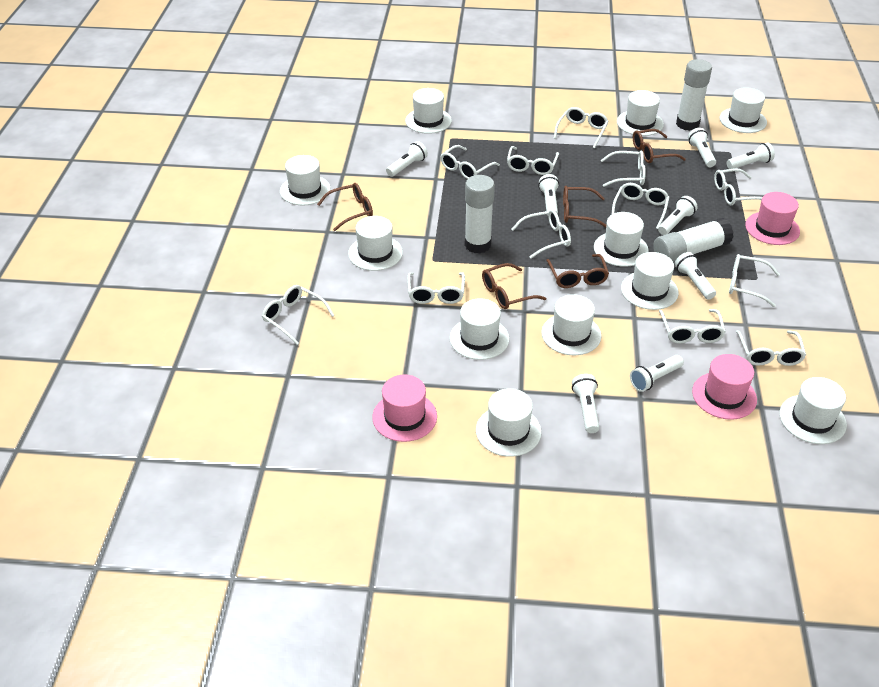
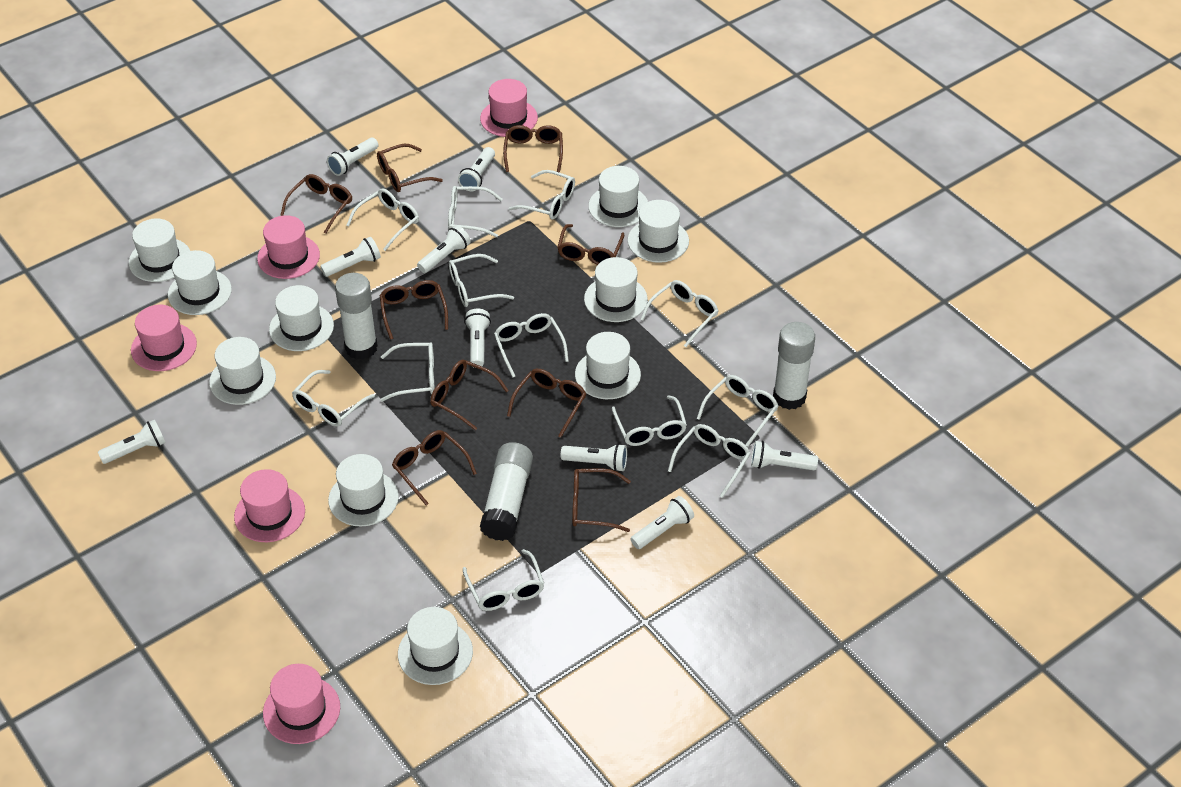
brown glasses: [317,183,373,231] [482,263,546,309] [546,254,609,288] [563,186,606,228] [633,129,686,163] = 5 -> [281,174,352,234] [377,144,443,192] [379,280,448,340] [392,430,477,506] [430,360,509,431] [503,125,563,172] [507,369,586,438] [557,224,624,265] [572,469,631,532] = 9
pink hat: [372,375,437,442] [692,354,757,420] [745,192,800,245] = 3 -> [131,305,197,371] [234,469,305,542] [257,215,320,279] [263,664,340,744] [480,79,538,137] = 5
white flashlight: [386,141,428,177] [538,174,559,215] [572,374,600,433] [630,355,684,392] [658,196,698,235] [674,252,716,300] [688,128,716,167] [727,143,775,169] = 8 -> [98,420,166,464] [320,237,381,277] [327,138,378,176] [417,225,471,273] [458,147,495,191] [464,308,491,368] [561,443,627,471] [630,496,694,549] [751,441,818,470] = 9
white hat: [280,155,331,205] [348,216,403,271] [405,88,452,134] [449,298,510,360] [476,388,542,457] [541,294,602,355] [594,212,649,267] [617,90,664,136] [621,252,679,310] [720,87,767,133] [779,377,847,444] = 11 -> [129,218,190,282] [168,250,232,315] [209,337,276,405] [269,285,334,351] [328,454,399,526] [398,607,473,685] [575,332,641,399] [584,257,648,322] [588,166,648,227] [628,200,689,263] = 10

